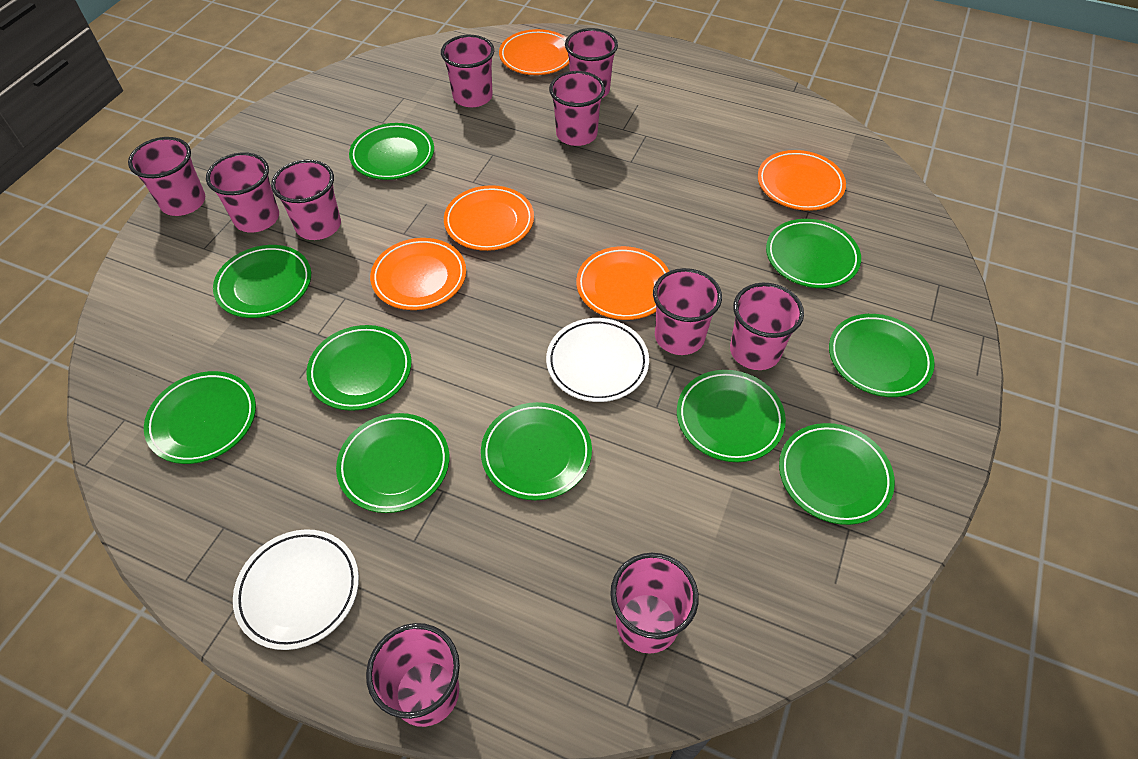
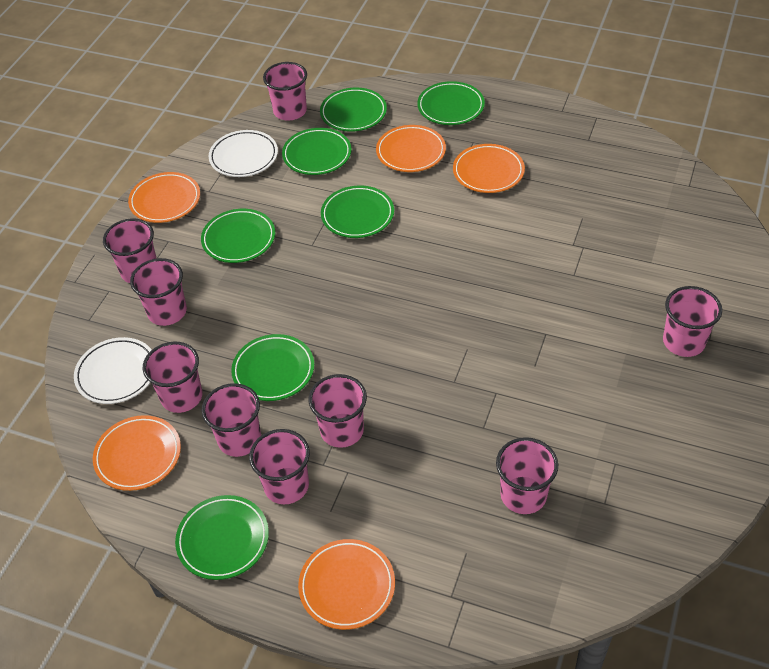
green plate: [144,371,256,464] [213,245,311,318] [306,325,412,411] [336,413,449,513] [349,123,434,180] [481,402,592,500] [677,370,786,462] [766,219,861,288] [779,423,895,525] [829,314,935,397] = 10 -> [175,495,269,580] [201,209,275,263] [231,334,314,401] [282,128,352,175] [320,87,387,132] [321,185,394,238] [417,81,485,125] = 7
pink cup: [128,137,205,216] [206,152,279,233] [271,160,341,240] [366,623,460,727] [441,35,494,108] [549,71,605,146] [565,28,618,98] [610,553,699,654] [653,268,722,355] [730,283,804,370] = 10 -> [103,218,157,283] [130,258,187,326] [143,342,202,413] [201,383,261,457] [249,429,310,504] [263,62,307,120] [309,374,367,448] [496,437,558,514] [663,286,722,357] = 9

